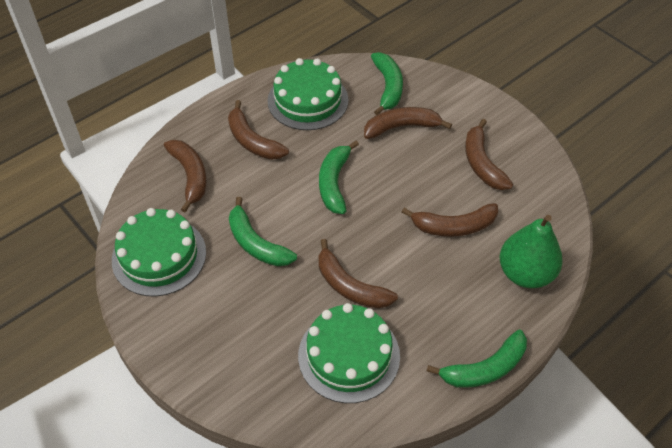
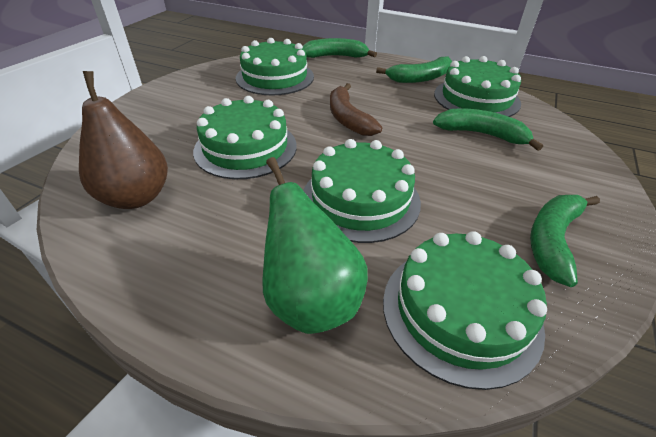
brown banana: [164,140,207,212] [228,100,289,160] [319,239,398,308] [364,107,452,139] [402,203,498,237] [465,119,513,190] = 6 -> [330,83,382,136] = 1
brown pear: none = 0 -> [79,71,168,209] = 1
green cake: [112,208,206,297] [268,58,348,130] [298,303,400,403] = 3 -> [193,96,297,179] [236,38,314,95] [303,139,421,243] [383,231,547,390] [434,56,521,117] = 5

